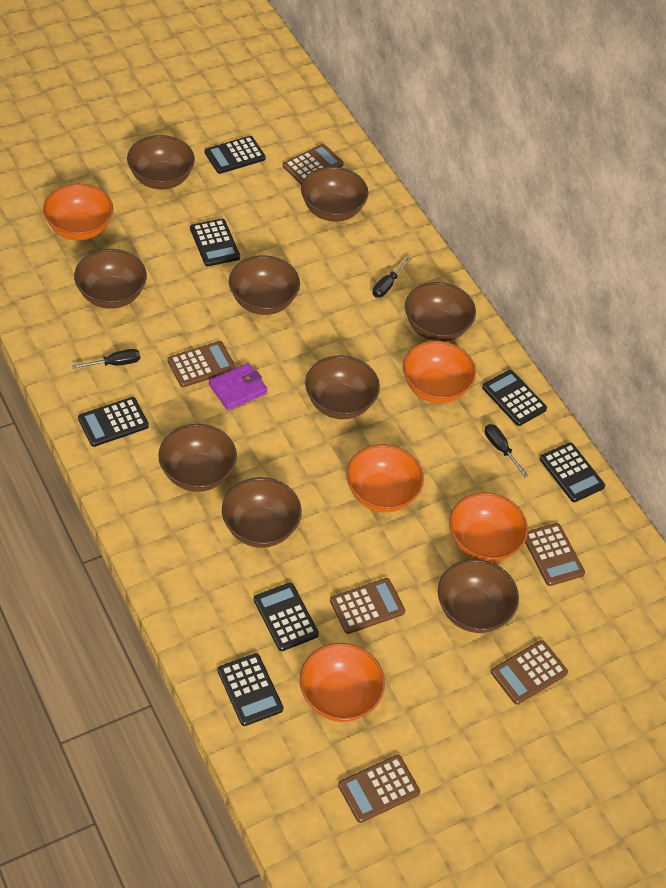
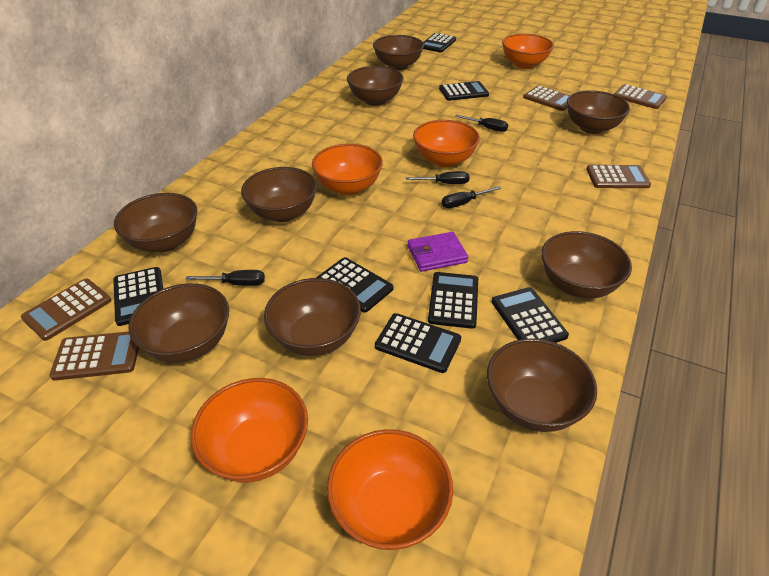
black screwdriver: [72,349,140,369] [372,257,412,298] [485,424,528,477] = 3 -> [185,270,265,286] [406,171,469,184] [442,186,501,208] [455,115,509,132] = 4
brown calculator: [167,341,236,387] [283,144,344,185] [330,578,405,634] [338,755,420,823] [491,640,568,705] [525,523,585,586] = 6 -> [21,279,111,341] [49,331,139,381] [523,85,570,111] [586,165,651,188] [614,84,667,109] = 5

